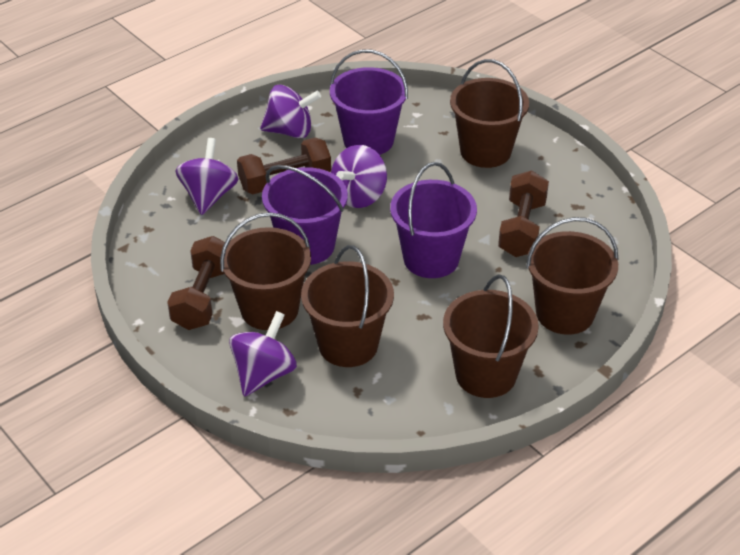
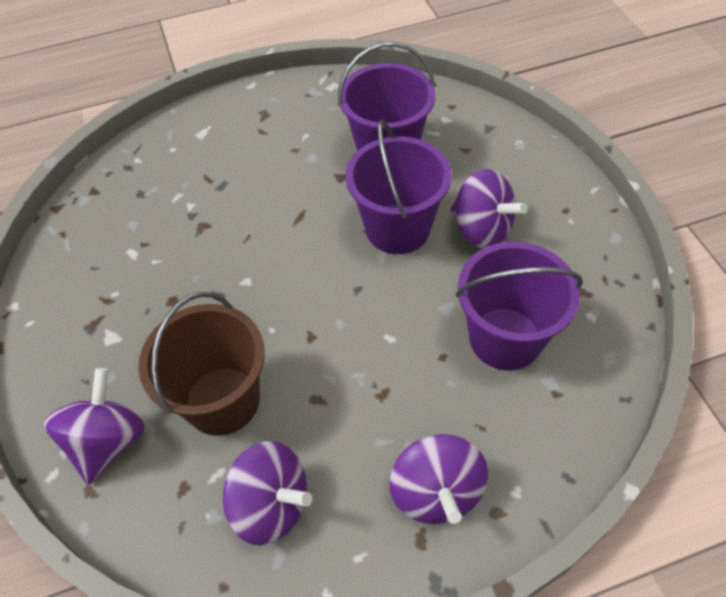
brown bucket: [220,212,311,330] [301,245,394,367] [443,274,539,398] [450,59,529,168] [526,217,619,335] = 5 -> [138,292,265,436] = 1
brown dumbbell: [167,236,225,330] [237,137,331,194] [498,170,549,257] = 3 -> none = 0

